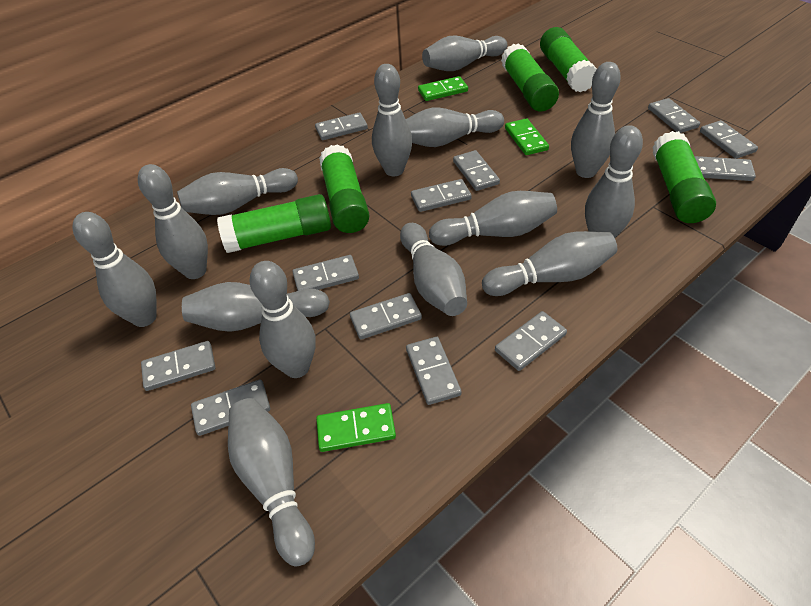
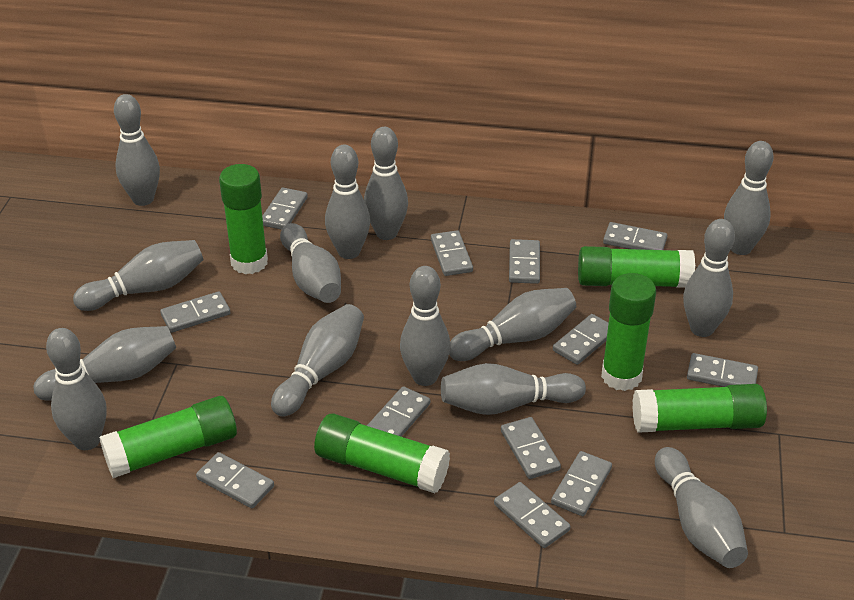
green domino: [316,403,396,452] [418,76,468,101] [505,118,549,155] = 3 -> none = 0
green glue stick: [217,194,331,253] [319,144,369,233] [501,43,559,112] [540,27,597,92] [652,131,716,223] = 5 -> [99,396,237,478] [219,164,268,274] [314,414,450,493] [578,246,695,288] [601,273,656,391] [632,384,767,433] = 6

